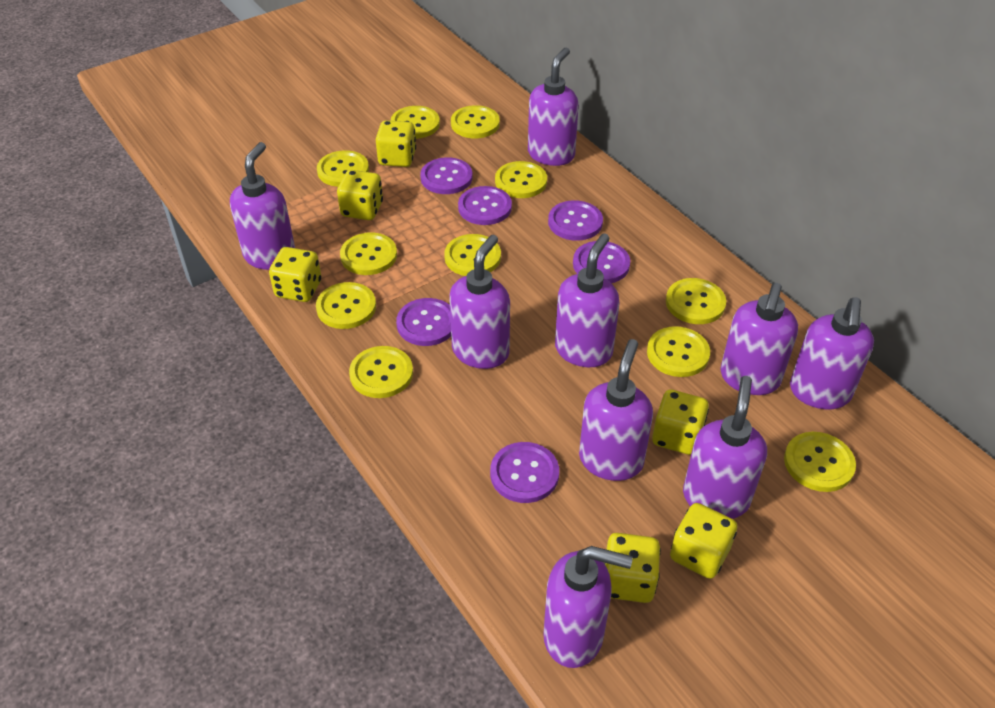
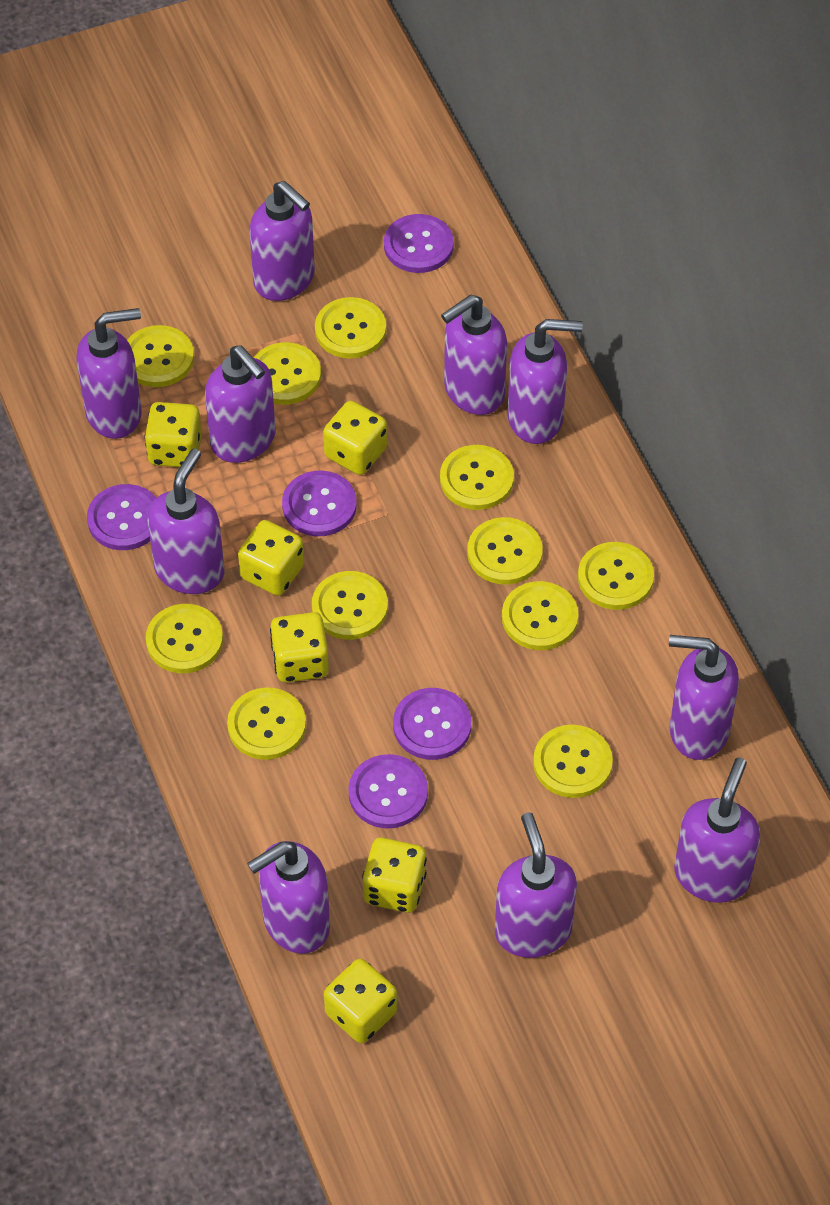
purple button: [396,298,451,346] [420,157,473,194] [458,186,512,225] [490,442,559,503] [548,200,603,241] [573,241,630,283] = 6 -> [87,484,156,550] [282,471,357,536] [348,754,428,828] [384,214,454,273] [393,688,471,760] = 5
purple soap dispenser: [230,142,295,270] [449,235,510,369] [528,48,579,166] [543,546,633,668] [555,233,620,367] [579,339,653,481] [683,376,767,519] [720,283,798,395] [790,297,874,409] = 9 -> [76,308,142,439] [147,449,224,594] [205,345,275,463] [247,841,330,954] [249,181,315,301] [441,295,507,415] [495,812,577,958] [507,319,583,444] [669,635,739,760] [674,758,760,903] = 10

